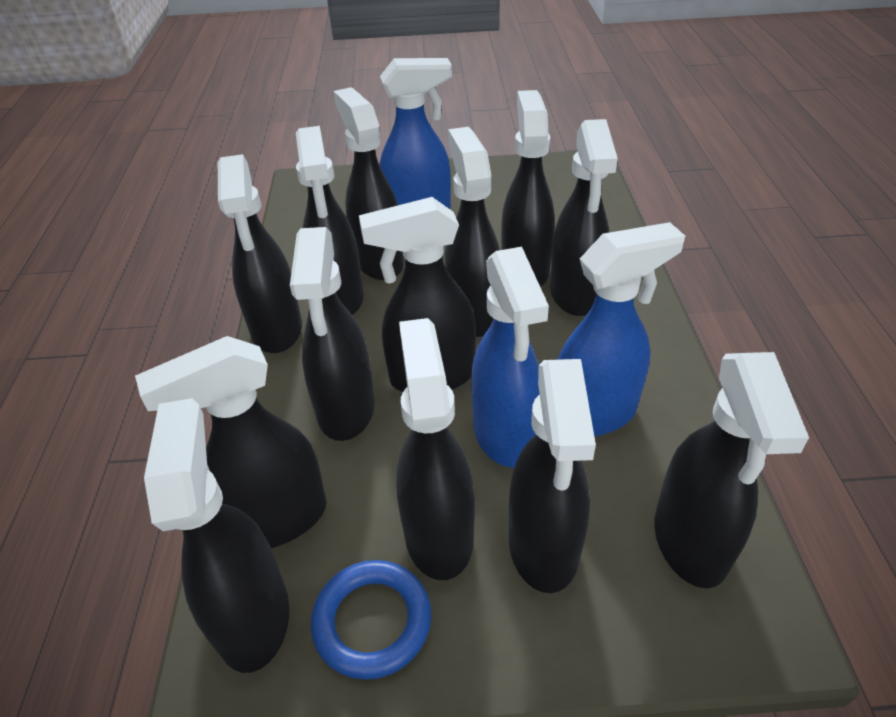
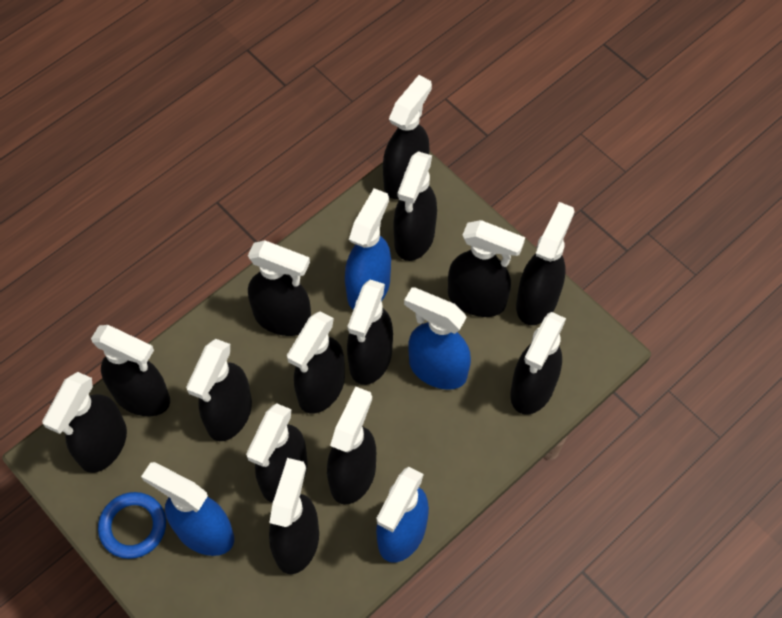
black spray bottle: [135,336,327,548] [144,398,289,673] [218,154,302,353] [290,227,375,441] [296,126,364,315] [334,87,404,280] [359,197,476,392] [396,318,475,580] [445,127,500,337] [501,90,555,287] [509,359,596,593] [550,119,618,316] [654,352,809,588] = 13 -> [42,372,127,473] [91,325,170,416] [186,339,252,441] [246,403,308,503] [248,240,311,336] [269,458,319,574] [287,311,345,414] [327,387,376,505] [347,280,393,385] [383,75,432,200] [393,151,437,261] [448,220,525,317] [510,312,566,415] [516,202,575,325] = 14
blue spray bottle: [379,58,452,210] [471,247,549,468] [557,222,685,436] = 3 -> [141,462,234,556] [345,188,391,310] [376,467,429,562] [404,288,471,390] = 4

